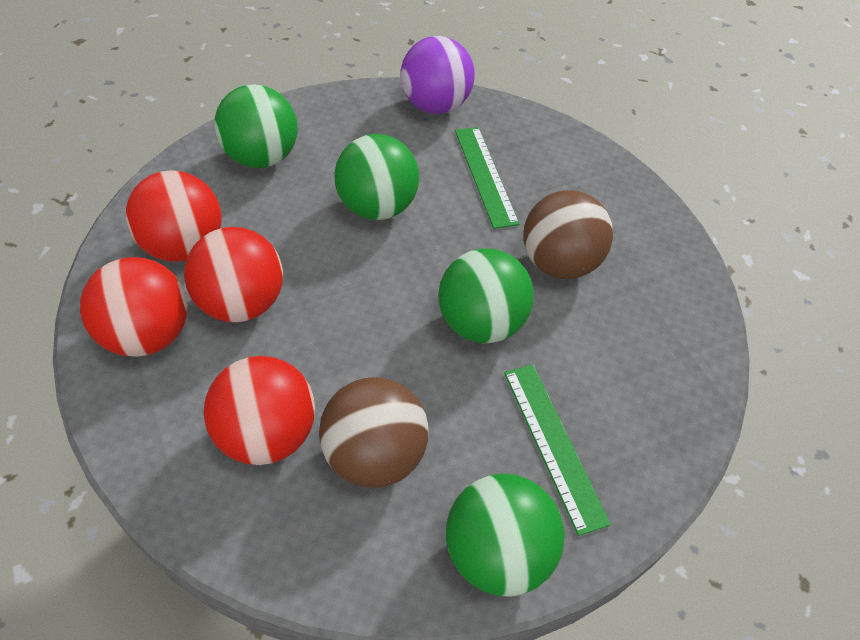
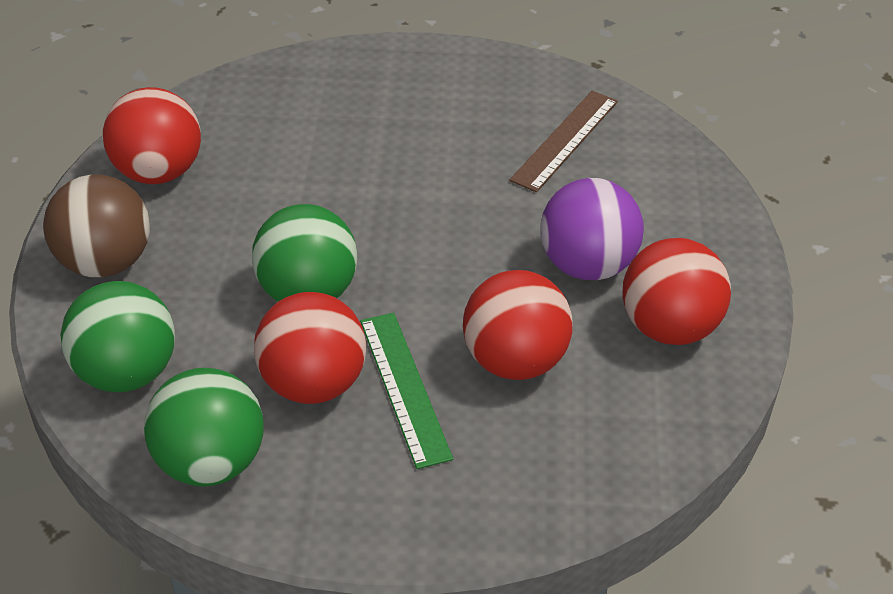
brown ball: [319,377,429,488] [523,190,613,279] = 2 -> [43,175,150,277] = 1
brown ruler: none = 0 -> [509,91,618,192] = 1
green ball: [214,84,297,168] [334,134,419,220] [438,248,534,343] [446,473,565,597] = 4 -> [60,281,175,392] [144,368,264,486] [252,204,357,302] = 3
green ruler: [455,127,519,229] [504,365,611,536] = 2 -> [360,313,453,469] = 1

